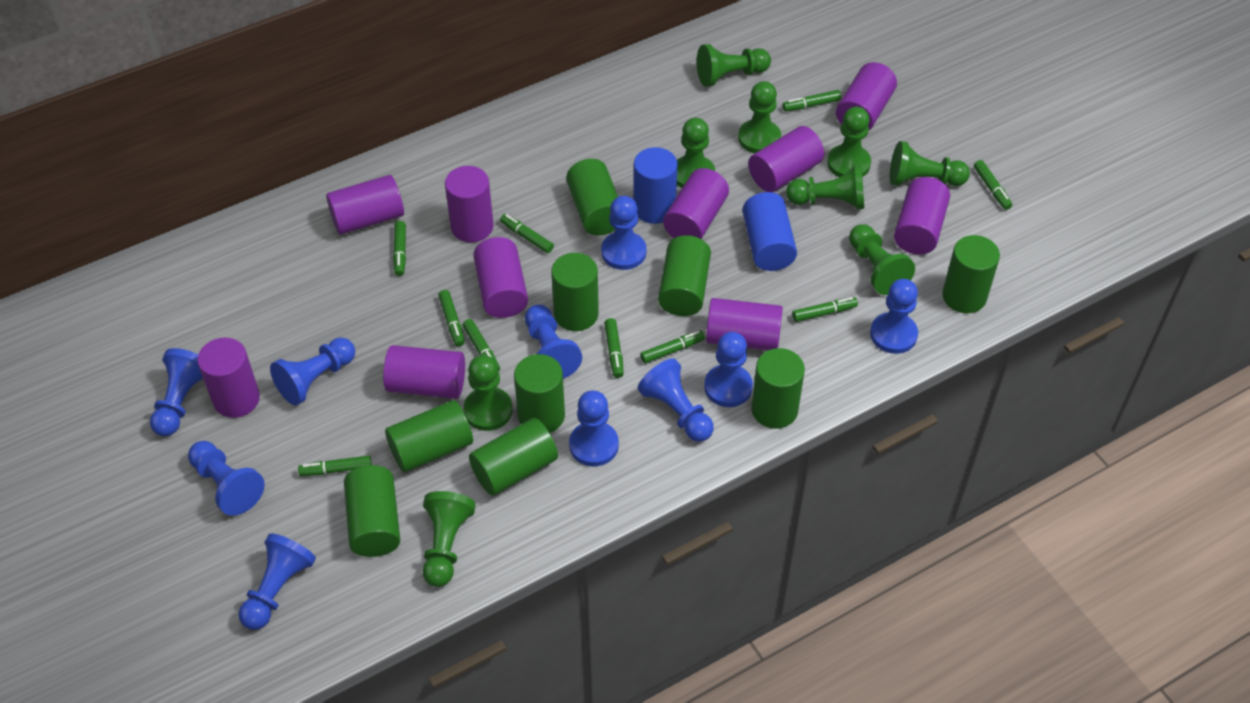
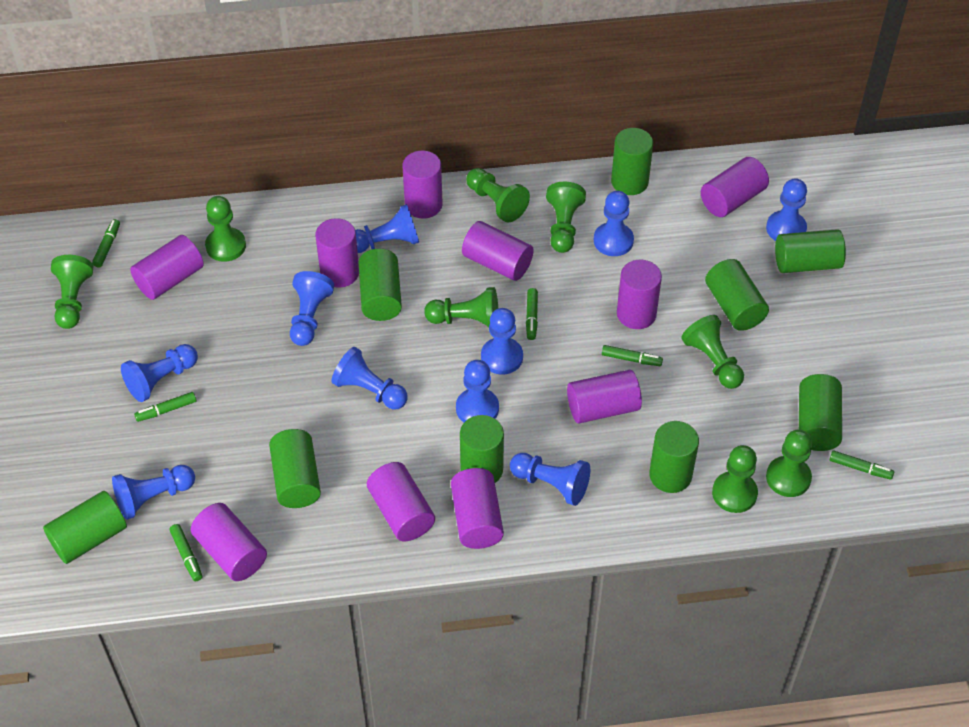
blue cylinder: [633,147,678,224] [742,192,797,271] = 2 -> none = 0
green marker: [298,455,372,476] [393,221,406,276] [438,290,465,346] [463,319,500,372] [500,214,554,253] [604,318,624,378] [640,330,705,364] [783,90,841,111] [792,297,858,322] [974,160,1012,210] = 10 -> [92,219,120,268] [134,392,197,422] [169,524,202,581] [526,288,538,340] [602,345,663,366] [829,451,894,480] = 6
green pawn: [422,491,476,587] [463,355,513,431] [677,118,715,188] [697,44,771,87] [738,81,781,153] [786,164,864,209] [827,107,871,177] [849,224,915,295] [890,141,970,186] = 9 -> [51,255,93,329] [205,196,246,262] [424,287,498,327] [466,168,530,223] [546,182,586,253] [681,315,744,389] [712,445,758,513] [766,430,812,497] = 8

